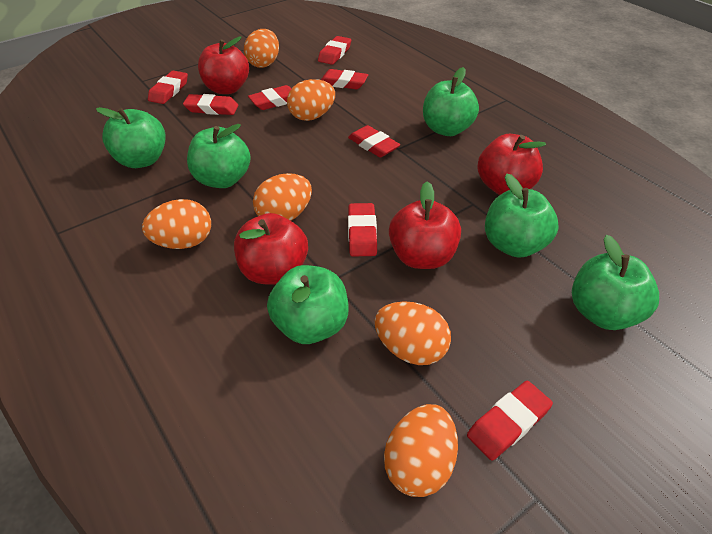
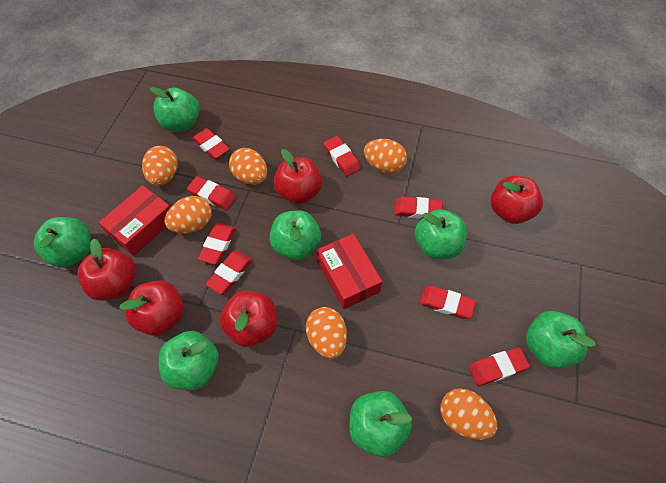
green apple: [96,107,166,168] [187,124,251,188] [267,265,349,344] [423,67,479,136] [485,173,559,258] [572,235,659,330] = 6 -> [34,217,91,267] [150,87,199,132] [159,331,219,390] [270,210,321,260] [349,391,412,457] [415,209,467,259] [526,311,596,369] = 7
red apple: [198,36,249,94] [234,213,308,285] [389,182,461,269] [477,134,546,195] = 4 -> [77,239,135,301] [119,280,184,336] [220,291,277,347] [274,149,322,204] [491,176,543,224] = 5
red box: none = 0 -> [98,185,170,256] [317,234,383,309] = 2

